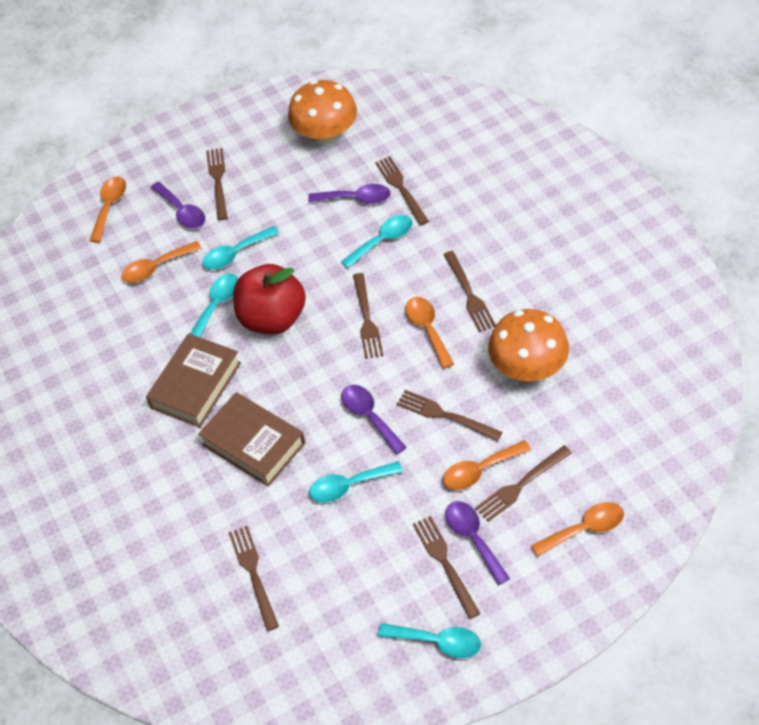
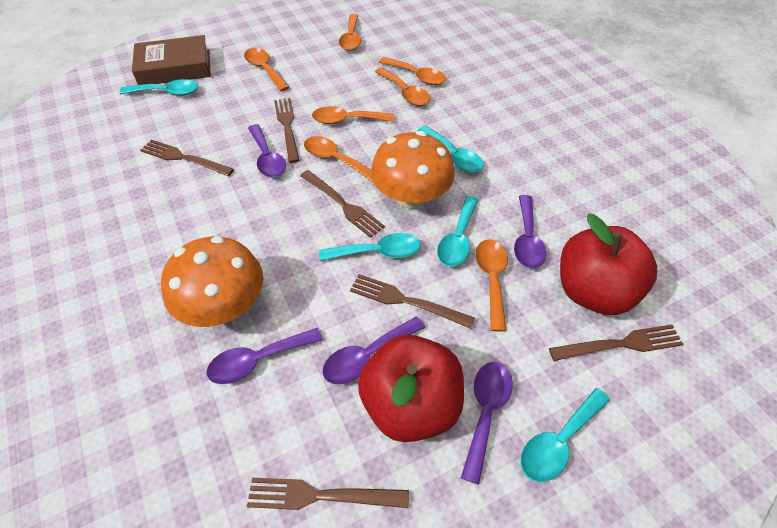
brown book: [146,334,241,428] [198,392,305,487] = 2 -> [132,35,211,85] = 1
brown fork: [206,148,228,220] [228,526,279,631] [353,273,384,359] [375,156,429,226] [397,390,502,441] [413,516,480,619] [443,251,496,332] [475,445,572,522] = 8 -> [140,140,234,176] [247,478,409,510] [274,98,300,163] [300,170,385,238] [350,274,475,329] [549,324,683,361] = 6
orange spoon: [90,177,126,243] [122,241,202,283] [405,297,454,369] [443,440,531,490] [531,502,624,557] = 5 -> [244,48,289,91] [304,136,373,182] [312,106,395,124] [339,14,361,51] [375,67,430,106] [379,57,446,85] [475,239,508,332] = 7
purple spoon: [150,182,205,229] [308,184,391,204] [341,385,407,455] [445,501,510,585] = 4 -> [207,328,323,384] [248,124,286,177] [323,317,425,384] [461,362,513,485] [514,195,546,269] = 5
red apple: [233,264,306,334] = 1 -> [358,335,464,442] [560,214,657,315] = 2

